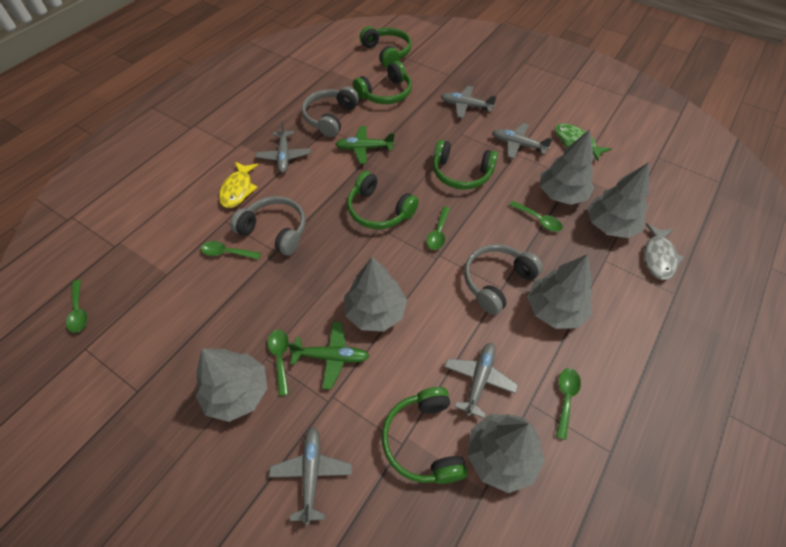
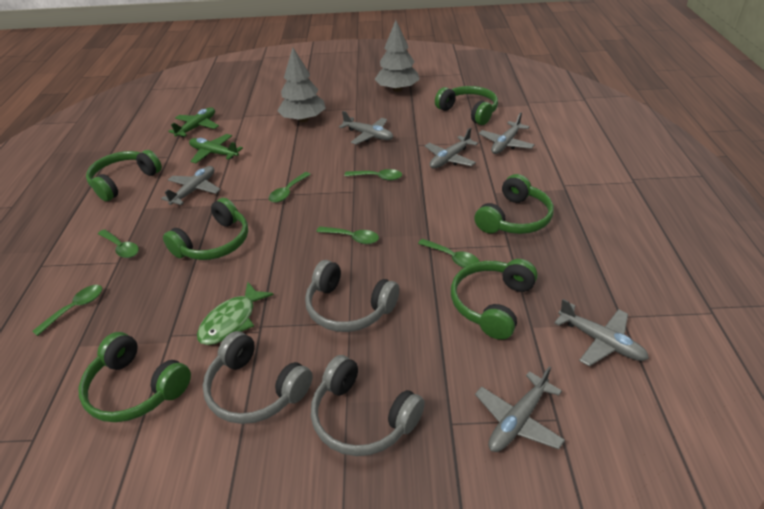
green headphones: [347,171,419,229] [353,61,412,104] [360,26,412,68] [382,387,468,484] [433,140,498,190] = 5 -> [79,332,191,422] [86,150,162,201] [163,198,248,260] [435,86,498,125] [451,259,538,340] [474,174,554,234] = 6
grey fish: [644,223,685,280] = 1 -> none = 0
grey plane: [256,121,311,173] [269,427,352,525] [441,86,497,118] [444,343,518,418] [492,123,553,159] = 5 -> [161,166,221,205] [339,111,393,145] [425,128,478,169] [475,366,565,452] [479,112,534,154] [554,299,649,366] = 6
grey tree: [195,348,268,422] [344,257,407,332] [467,414,545,493] [527,254,593,329] [540,130,594,205] [587,162,649,238] = 6 -> [277,47,326,122] [374,20,420,92] = 2
yellow fish: [219,162,258,208] = 1 -> none = 0

